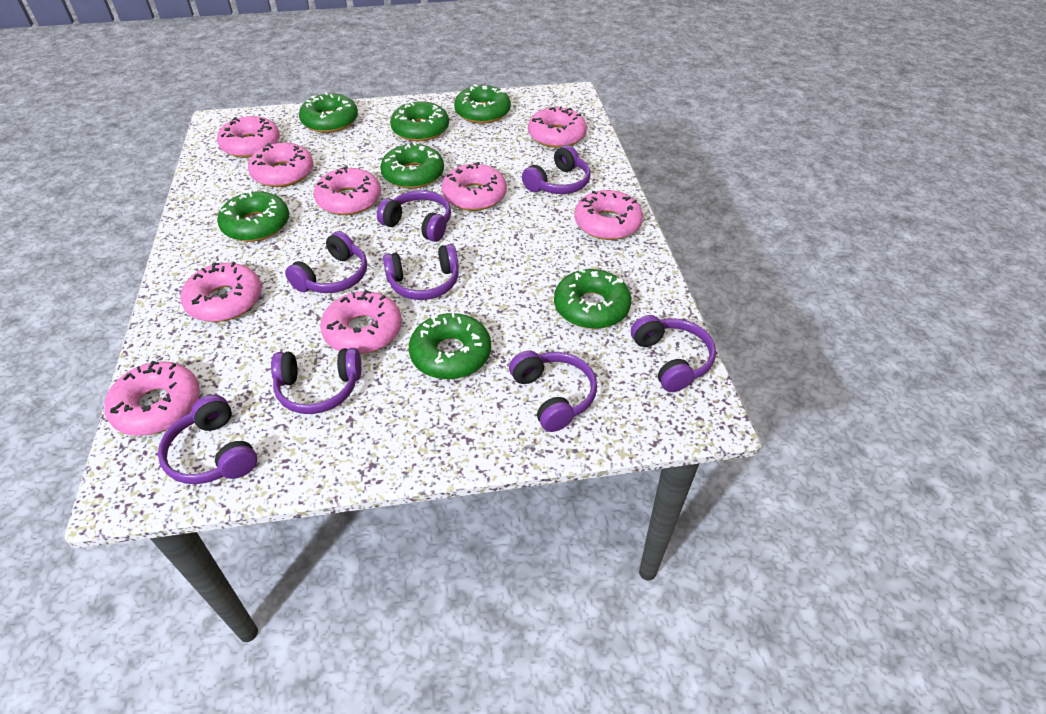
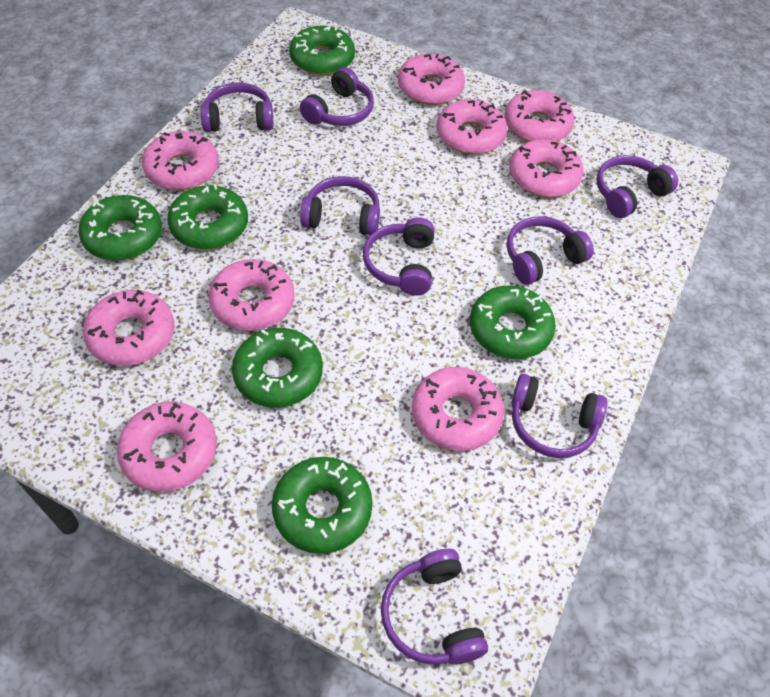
green donut: [217,190,289,242] [299,92,358,133] [380,142,444,189] [390,101,449,141] [409,312,491,380] [454,84,511,124] [554,269,631,329] = 7 -> [78,195,162,261] [167,184,248,249] [232,328,323,408] [272,457,373,554] [289,25,355,75] [470,285,556,359] = 6

